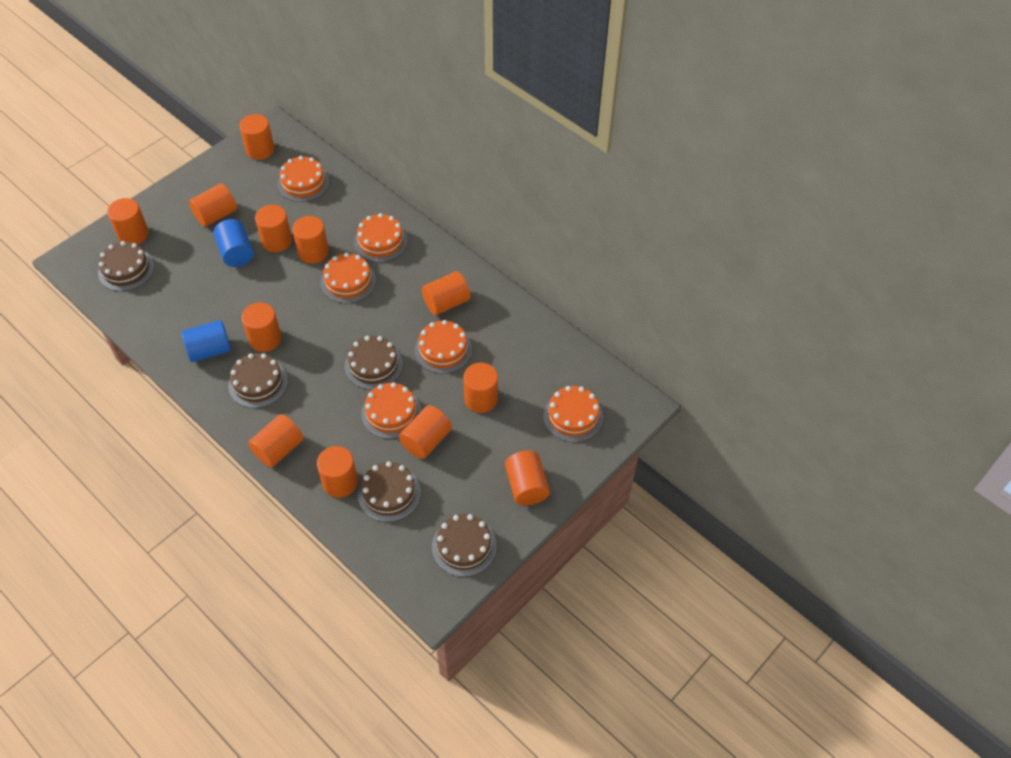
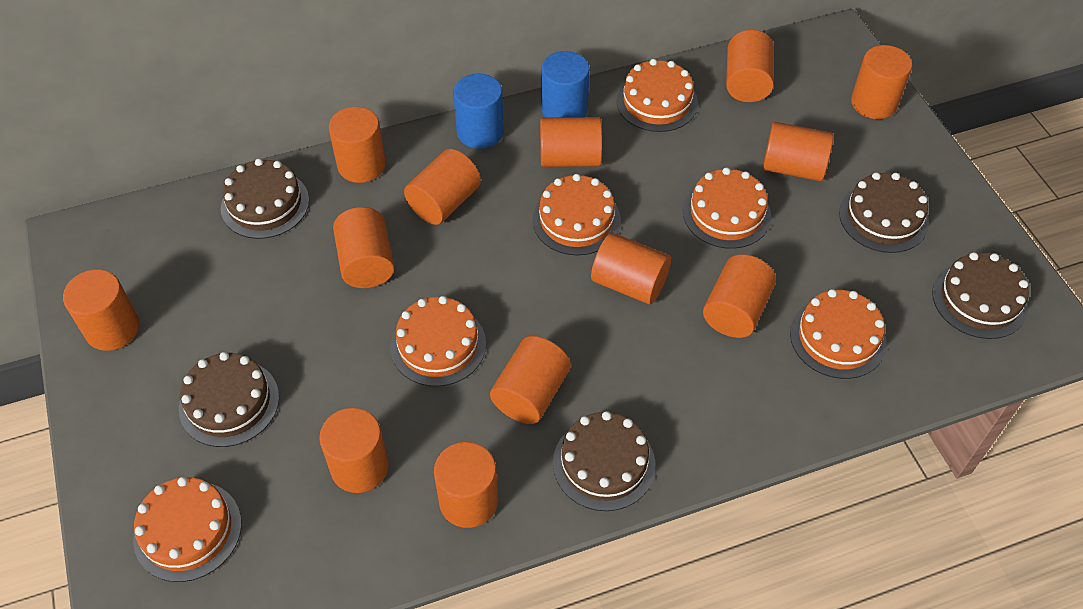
orange cylinder: [107,198,149,244] [189,183,237,227] [239,114,275,160] [241,302,282,352] [248,414,304,468] [255,205,292,252] [292,216,329,264] [317,446,358,498] [399,405,452,459] [422,271,471,315] [463,363,498,413] [505,450,550,506] = 12 -> [63,269,139,351] [319,408,389,493] [329,107,386,183] [333,207,394,288] [404,149,481,225] [434,442,498,528] [490,336,571,424] [540,117,602,167] [591,233,671,304] [703,254,776,338] [726,30,774,102] [762,122,833,181] [851,45,912,119] = 13

